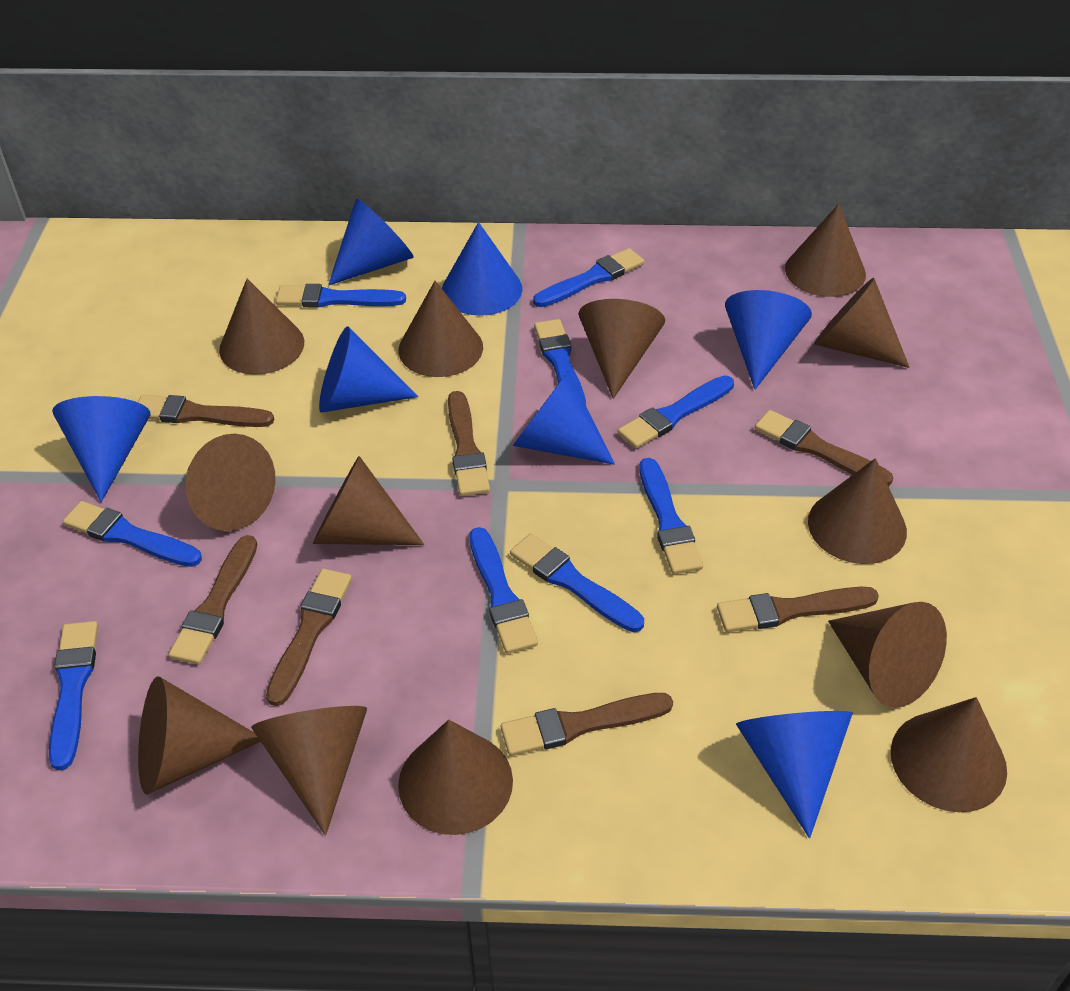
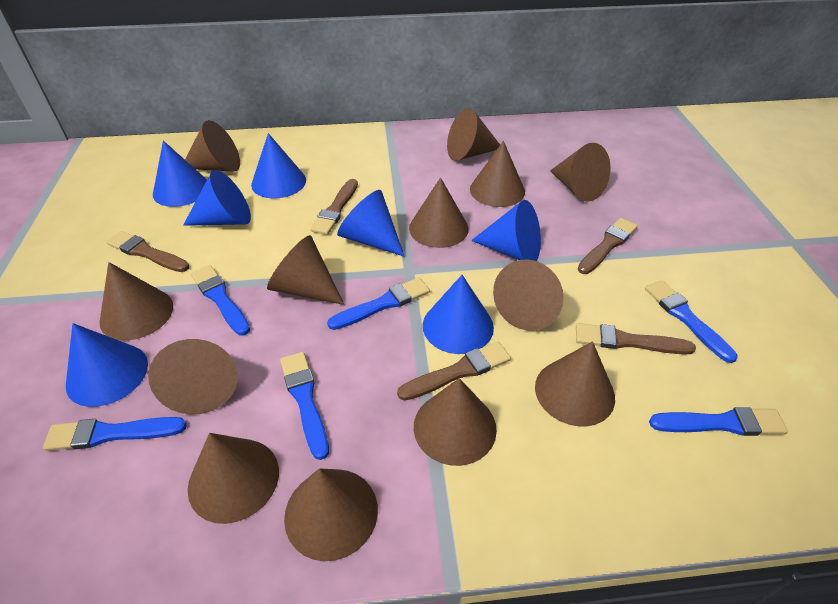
blue brush: [49,621,98,770] [63,501,202,567] [276,284,406,308] [470,527,538,654] [510,534,644,632] [533,248,644,307] [534,319,586,405] [618,375,734,449] [639,458,703,574] = 9 -> [43,417,187,451] [191,265,250,335] [280,352,329,460] [327,277,430,330] [645,280,738,363] [649,407,788,436] = 6
brown brush: [138,395,274,427] [169,535,257,664] [266,569,352,706] [448,391,490,496] [501,693,673,756] [717,587,879,632] [755,410,893,486] = 7 -> [106,231,189,272] [310,179,358,235] [397,342,511,401] [576,323,696,355] [578,218,638,274] = 5

